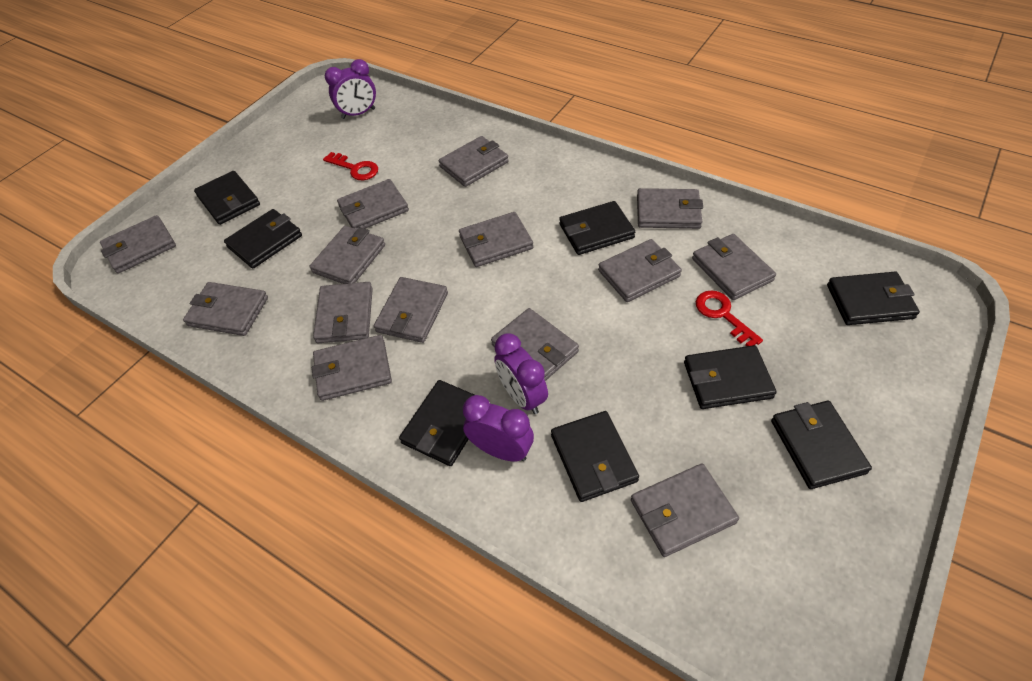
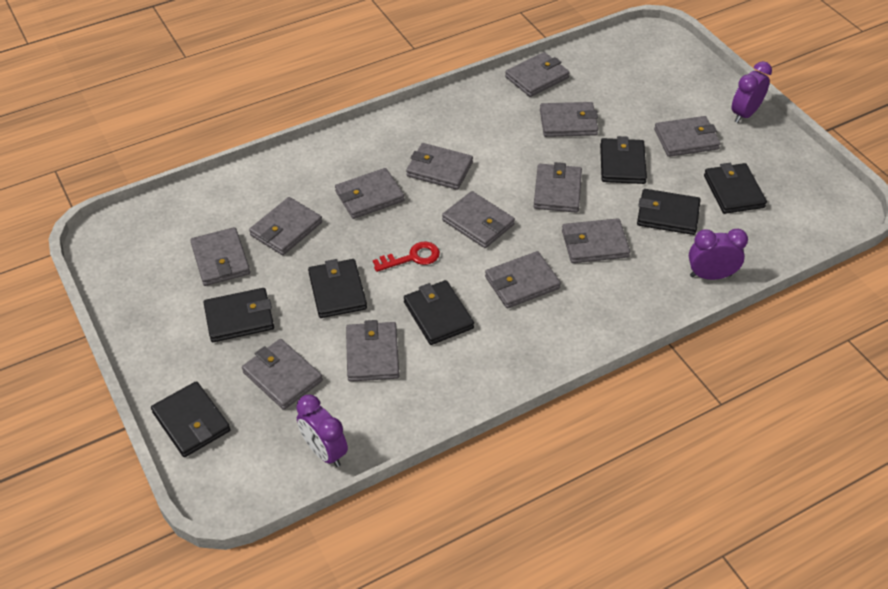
black wallet: [194,171,260,225] [224,209,302,269] [399,380,474,466] [551,411,639,502] [559,201,635,255] [684,345,777,409] [771,401,872,489] [827,271,920,325] = 8 -> [151,381,231,457] [203,288,274,342] [308,259,367,318] [404,280,474,345] [600,136,647,184] [637,189,700,235] [704,163,767,214] = 7
grey wallet: [100,215,176,274] [183,282,268,336] [310,226,385,284] [312,335,392,401] [313,282,373,343] [337,179,409,229] [374,277,448,343] [439,136,509,187] [459,212,533,267] [491,308,579,381] [598,239,682,302] [631,463,739,557] [637,188,703,229] [692,234,776,300] = 14 -> [190,227,250,286] [242,339,323,410] [249,197,322,255] [335,168,405,219] [346,320,399,382] [406,143,473,190] [442,191,515,248] [485,251,561,308] [505,52,570,97] [533,162,582,213] [540,102,598,137] [562,218,630,263] [654,116,721,157] = 13
red key: [323,152,378,180] [696,290,763,346] = 2 -> [373,242,440,272] = 1

